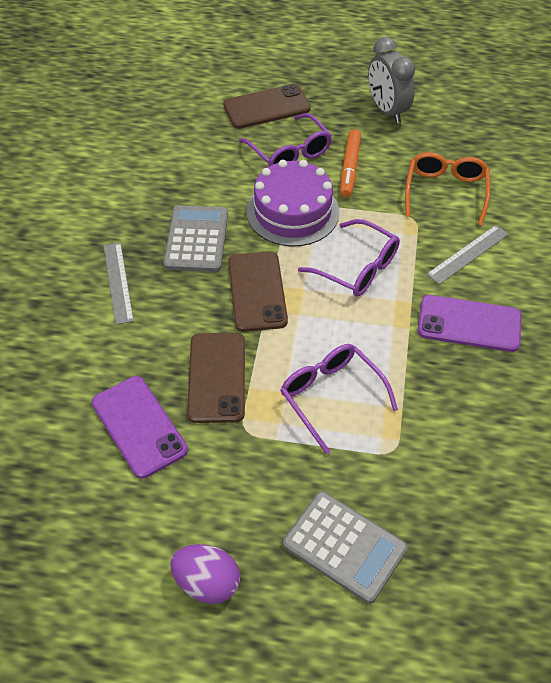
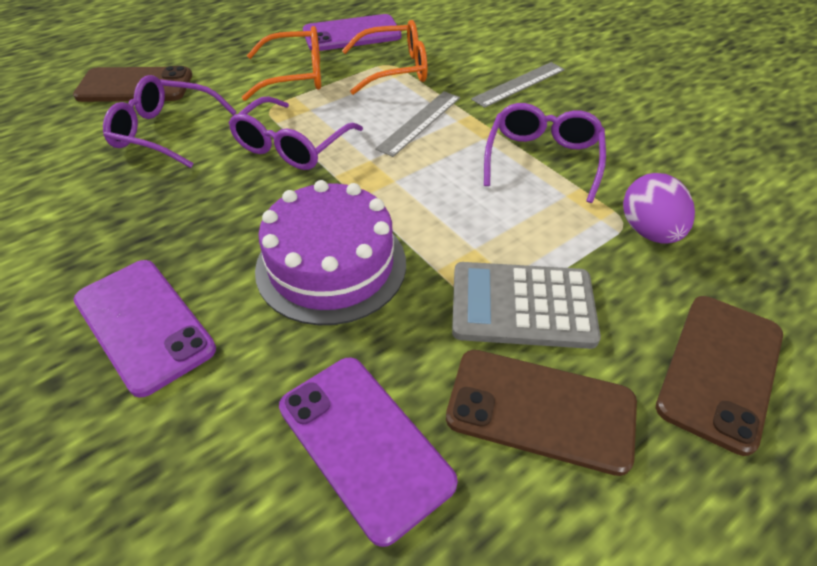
grey calculator: [163,205,228,272] [283,491,407,604] = 2 -> [452,262,601,349] = 1
grey clock: [368,37,415,123] = 1 -> none = 0
orange glasses: [405,152,490,226] = 1 -> [242,26,321,101] [342,20,427,95] = 2
orange marker: [340,129,361,197] = 1 -> none = 0
purple phone: [92,376,188,479] [418,295,521,352] = 2 -> [74,260,216,398] [279,357,458,547] [303,14,402,51] = 3

